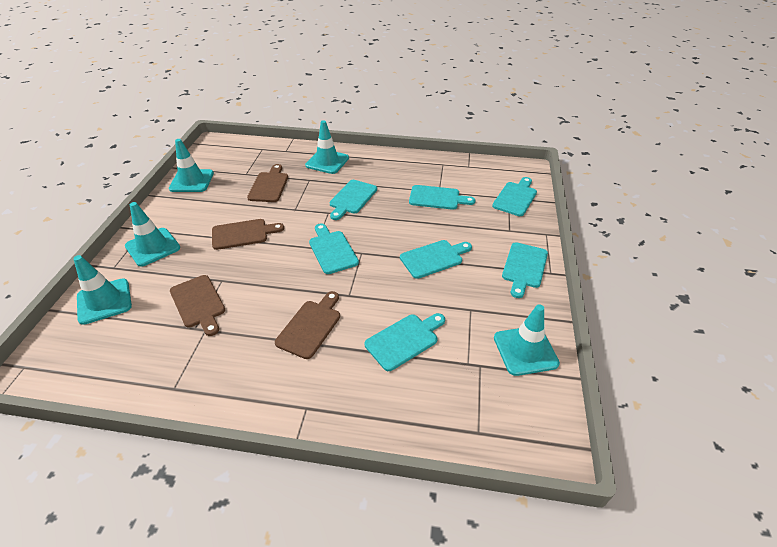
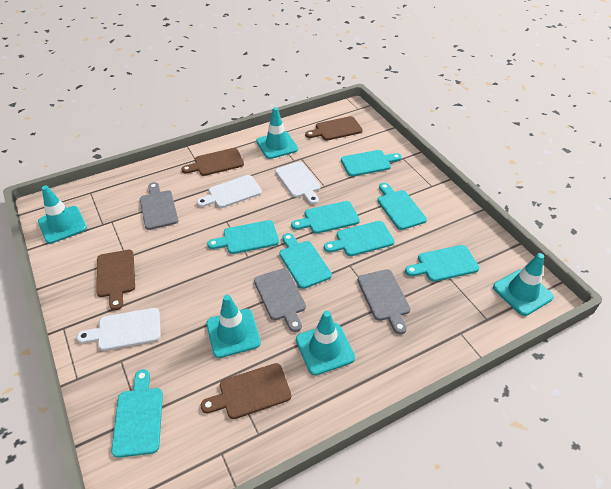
grey cutting board: none = 0 -> [140,182,179,230] [254,268,306,332] [358,269,411,334] = 3
turquoise cutting board: [309,224,359,274] [330,180,377,220] [365,313,445,371] [400,240,472,279] [409,185,476,210] [492,177,537,216] [502,242,548,298] = 7 -> [111,369,163,458] [207,220,279,254] [279,233,332,289] [291,201,360,234] [324,221,395,256] [341,150,402,176] [377,183,427,230] [405,245,480,282] = 8
white cutting board: none = 0 -> [77,308,161,351] [197,175,262,208] [275,162,320,204] = 3

